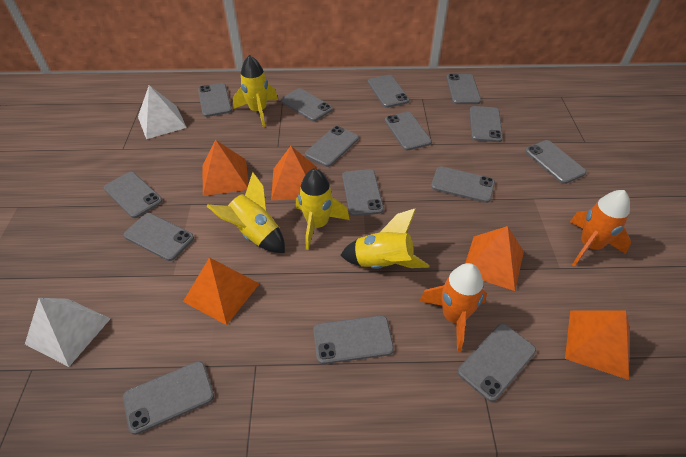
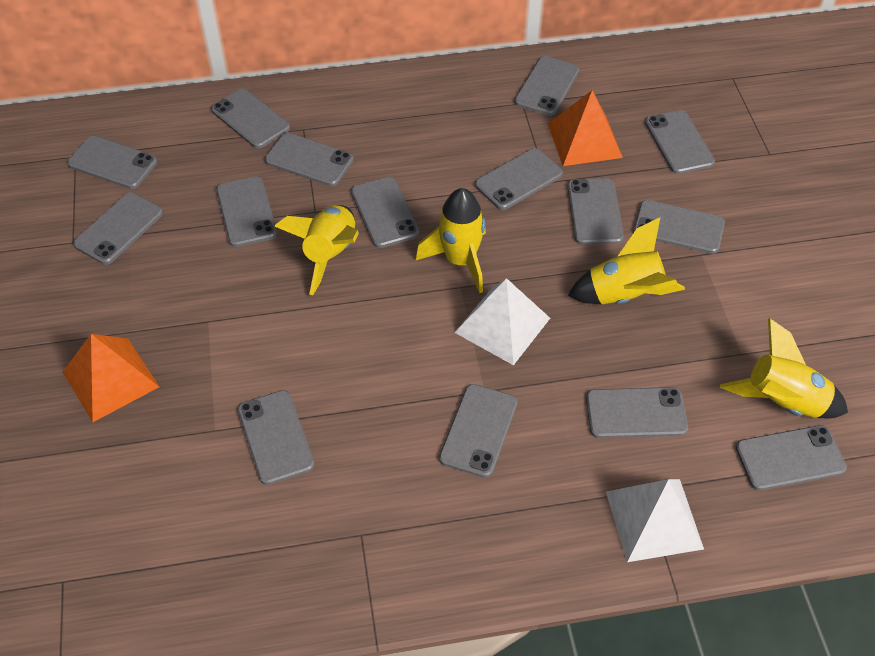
orange pyramid: [183,257,259,325] [202,140,248,196] [271,146,317,200] [465,226,524,291] [565,310,630,380] = 5 -> [63,334,159,422] [548,90,623,166] = 2
orange rocket: [419,263,487,352] [570,190,631,267] = 2 -> none = 0

